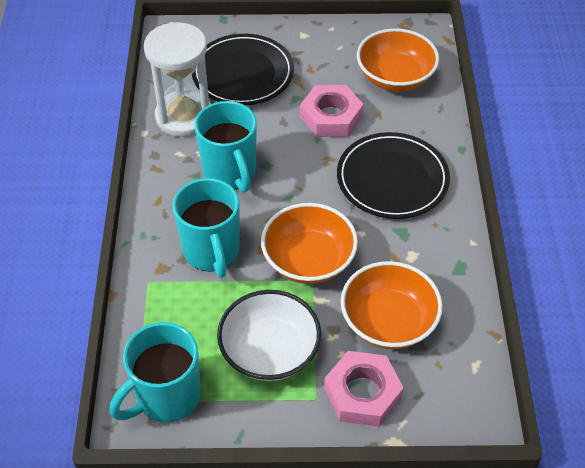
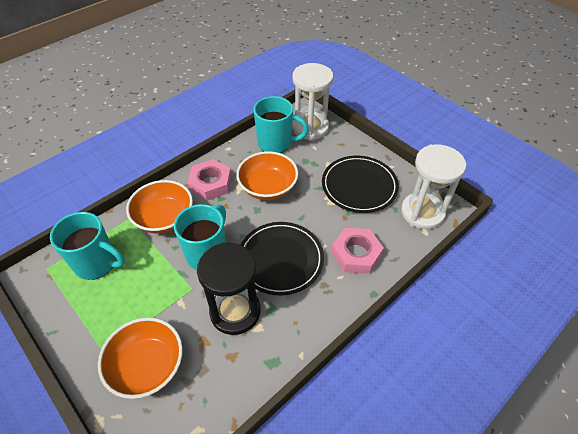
black hourglass: none = 0 -> [197,243,261,335] = 1
white bowl: [217,290,321,381] = 1 -> none = 0
white hourglass: [144,22,211,137] = 1 -> [292,63,334,140] [401,144,466,229] = 2

